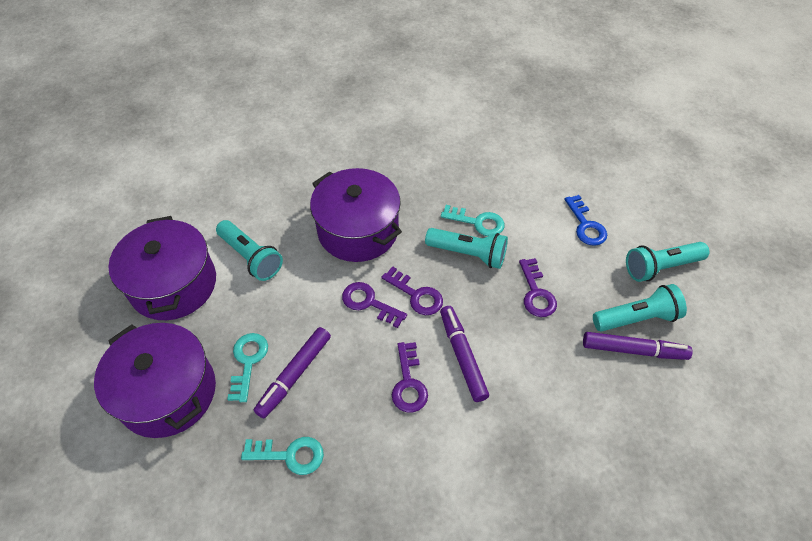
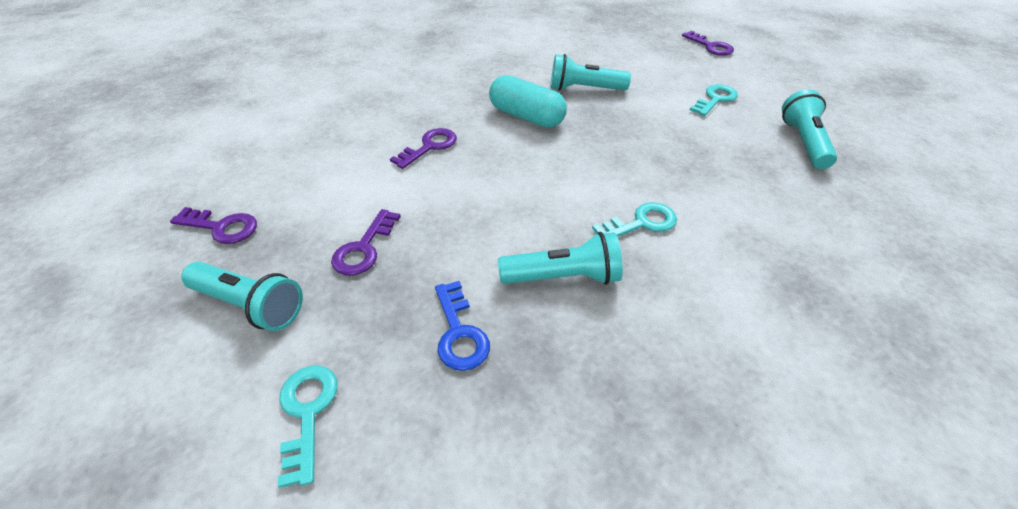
purple marker: [254,327,331,418] [440,306,489,402] [583,332,693,360] = 3 -> none = 0
purple pot: [94,323,216,438] [108,216,216,320] [310,168,402,262] = 3 -> none = 0
turquoise capsule: none = 0 -> [489,75,567,128] = 1

